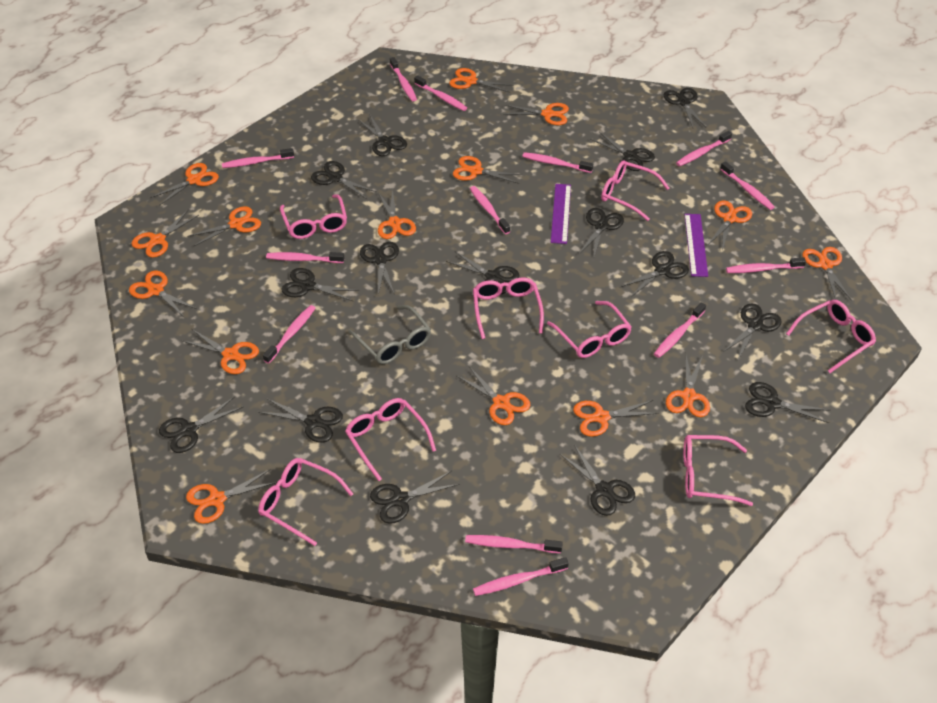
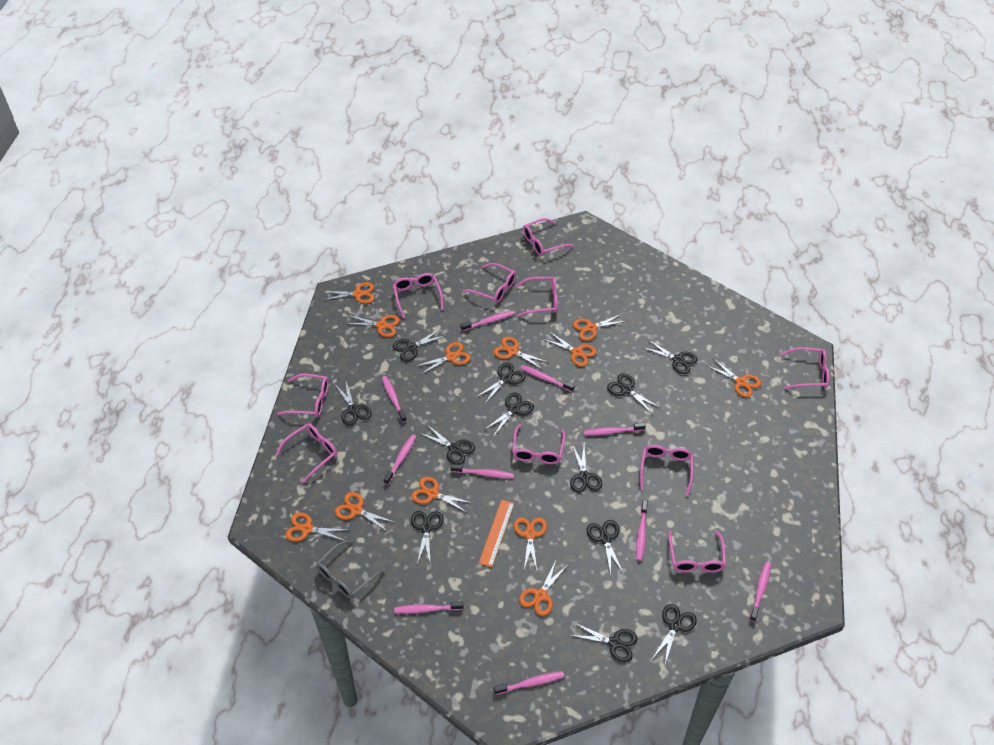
black scissors: [159,396,243,453] [258,398,343,443] [282,268,359,301] [311,161,377,199] [357,115,407,156] [360,242,399,295] [370,471,460,524] [446,251,519,294] [560,445,635,516] [579,208,624,260] [590,132,655,171] [620,251,689,297] [664,88,706,128] [723,303,782,360] [745,382,831,423] = 15 -> [335,382,372,426] [392,328,447,362] [411,511,444,566] [420,425,475,465] [476,363,525,405] [484,393,534,437] [570,445,602,493] [570,622,637,662] [586,520,624,575] [607,373,661,414] [642,340,698,374] [651,604,697,664] = 12
orange ruler: none = 0 -> [479,500,514,567] = 1
orange scissors: [129,271,197,318] [132,210,199,258] [150,163,219,206] [183,329,259,374] [186,469,277,524] [187,206,261,246] [378,190,416,239] [449,68,514,92] [453,156,522,184] [457,366,531,425] [503,103,569,125] [573,400,659,437] [666,355,710,417] [707,200,752,250] [802,247,851,300] = 15 -> [286,512,346,542] [322,282,374,304] [335,492,396,532] [348,315,400,337] [412,477,472,512] [416,342,471,375] [494,337,548,370] [514,517,547,570] [519,560,567,616] [543,331,596,367] [573,313,627,341] [706,358,761,397] = 12
pink glasses: [258,458,353,546] [280,195,347,239] [345,398,436,481] [473,278,544,339] [547,301,632,358] [601,160,669,221] [683,435,753,506] [786,300,876,373] = 8 -> [275,423,337,483] [277,374,329,417] [393,273,444,318] [463,263,516,303] [512,424,565,464] [516,277,558,317] [523,218,574,256] [640,445,693,496] [668,530,726,573] [780,347,830,389] = 10
pink toothbrush: [222,148,294,168] [263,305,315,364] [266,252,344,263] [390,57,417,101] [414,75,467,111] [465,535,563,553] [470,186,510,234] [473,557,569,596] [522,152,593,173] [654,302,706,358] [676,131,732,166] [720,161,775,210] [726,257,806,273] = 13 -> [382,376,407,423] [384,434,416,485] [394,601,463,613] [451,464,514,478] [460,311,514,331] [494,671,564,695] [520,365,575,392] [584,423,646,436] [636,500,648,561] [749,562,771,622] = 10
purple ruler: [551,184,571,244] [684,214,708,277] = 2 -> none = 0

